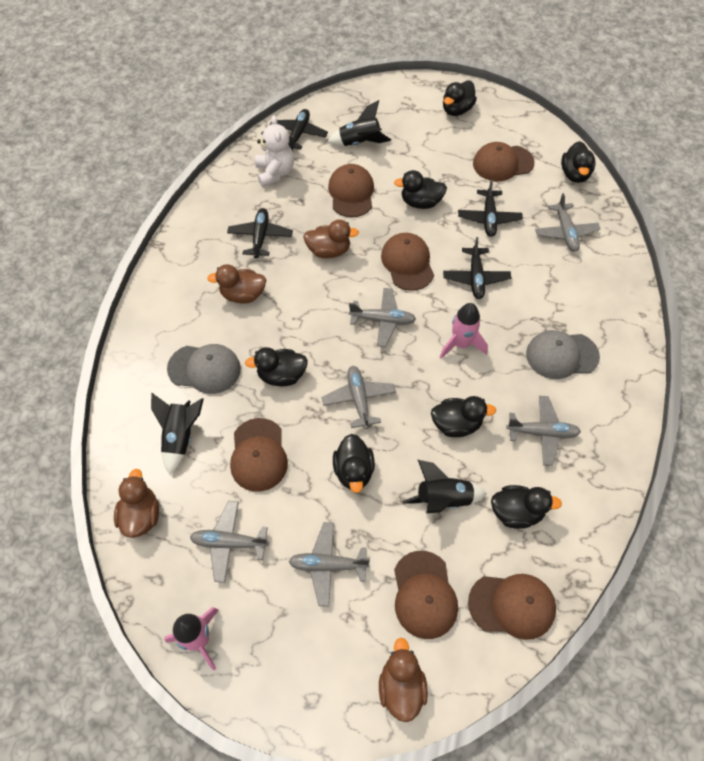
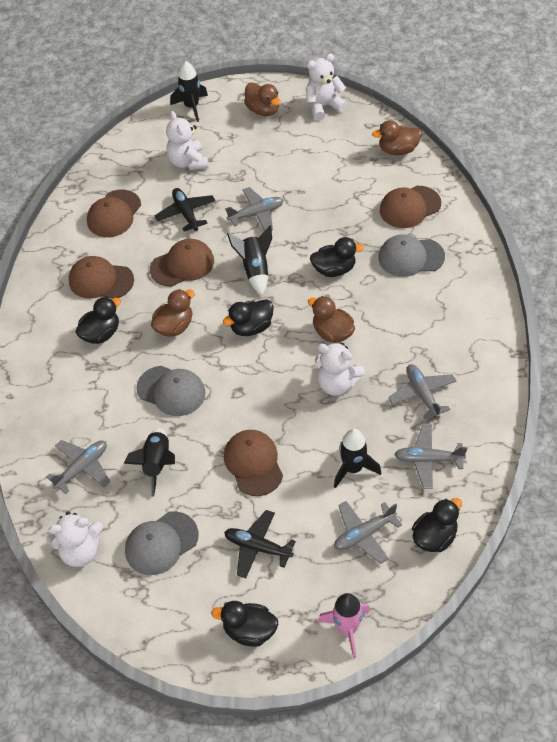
black duck: [245,347,308,386] [333,434,375,493] [394,170,447,209] [431,396,496,437] [443,81,477,116] [491,485,562,529] [561,141,596,183] = 7 -> [75,297,121,344] [211,601,278,647] [223,299,274,336] [310,237,364,277] [412,498,462,552] = 5
black plane: [227,208,293,258] [270,109,328,150] [443,237,511,299] [458,179,523,237] = 4 -> [154,188,216,232] [224,510,296,578] = 2
black rocket: [151,393,204,475] [328,100,391,146] [402,460,487,513] = 3 -> [124,428,175,497] [170,61,208,122] [227,225,272,295] [334,429,381,488] = 4
brown cap: [230,418,288,492] [328,164,374,217] [381,233,434,291] [394,551,458,639] [468,574,556,640] [473,142,535,182] = 6 -> [69,256,134,299] [87,190,141,237] [150,239,214,287] [224,430,283,496] [380,186,441,228] = 5
grey cap: [167,344,241,394] [526,330,600,379] = 2 -> [125,511,199,575] [137,366,205,416] [378,234,445,277] = 3
grey plane: [190,501,269,583] [289,522,370,607] [322,366,396,429] [349,288,416,347] [506,396,581,466] [535,193,601,252] = 6 -> [46,440,110,494] [225,187,284,231] [334,501,402,564] [388,364,457,420] [394,425,467,489] = 5
pink rocket: [164,607,219,670] [440,303,488,359] = 2 -> [318,593,370,659] = 1
white teddy bear: [255,115,294,187] = 1 -> [46,511,103,567] [166,111,208,170] [306,54,347,121] [315,342,365,396] = 4

